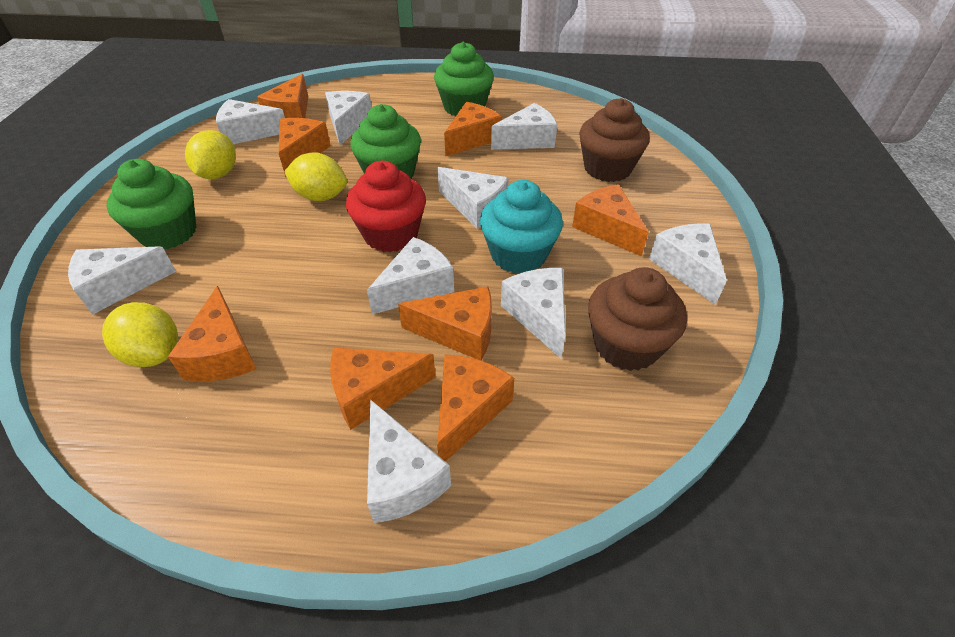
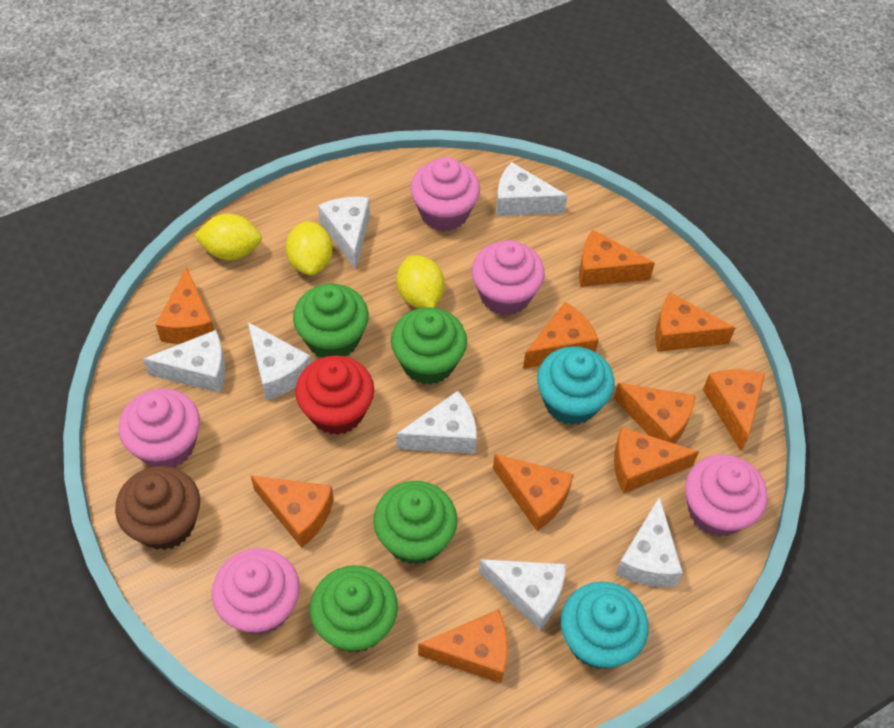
brown cupcake: [579,98,650,182] [588,267,687,371] = 2 -> [115,466,200,550] = 1
green cupcake: [106,159,196,249] [350,104,421,179] [434,42,494,117] = 3 -> [293,284,369,358] [310,565,398,653] [373,481,457,565] [391,307,467,385] = 4
orange cheese: [168,286,256,381] [257,74,308,118] [279,118,331,177] [330,348,436,430] [398,287,492,361] [437,354,514,462] [444,102,502,157] [572,184,649,256] = 8 -> [156,267,214,344] [250,475,334,548] [418,609,508,683] [493,454,574,531] [523,302,599,369] [579,230,655,287] [614,383,696,444] [614,427,699,493] [655,292,735,352] [703,370,765,451] = 10
pink cupcake: none = 0 -> [119,388,200,468] [212,548,300,635] [410,157,480,232] [472,240,545,316] [685,454,768,537] = 5
turquoise cupcake: [480,180,563,273] = 1 -> [537,346,615,425] [561,581,649,669] = 2
white cheese: [68,246,176,315] [216,99,285,144] [325,91,372,145] [367,237,454,315] [367,399,451,523] [438,167,509,229] [491,103,557,150] [501,268,566,358] [649,223,727,305] = 9 -> [143,330,225,393] [248,322,311,400] [318,197,370,269] [396,391,477,454] [479,559,566,631] [496,162,568,216] [616,496,683,587] = 7

